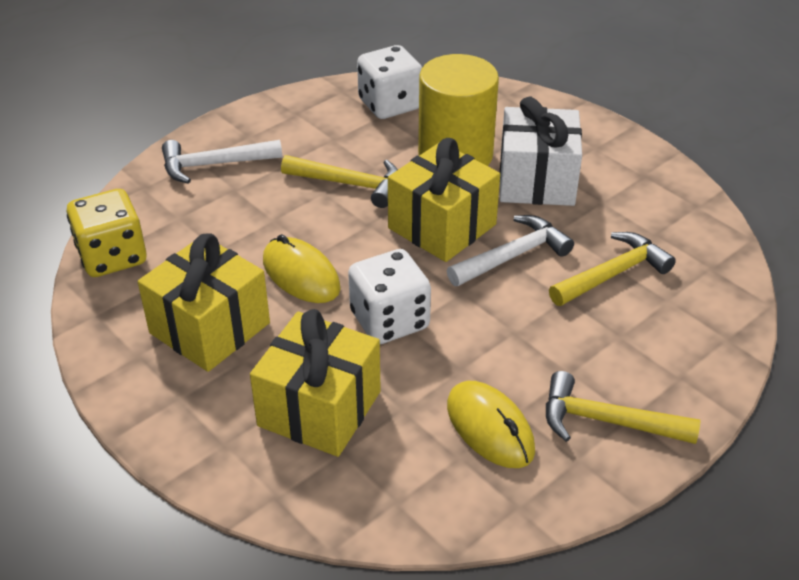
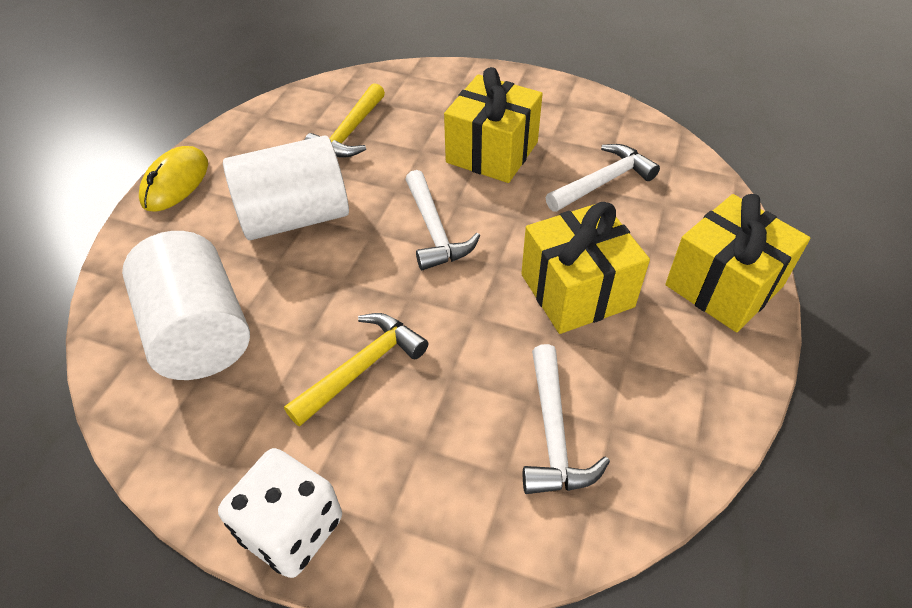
white cylinder: none = 0 -> [122,231,250,380] [223,135,349,240] = 2
white dice: [348,249,431,344] [357,45,422,119] = 2 -> [218,448,342,578] = 1
white gift: [500,97,582,206] = 1 -> none = 0
white hammer: [162,140,282,184] [447,215,574,286] = 2 -> [405,170,480,270] [523,344,610,494] [546,144,660,212] = 3
yellow cylinder: [418,54,499,166] = 1 -> none = 0
yellow dice: [67,189,147,277] = 1 -> none = 0
yellow hammer: [281,155,398,208] [546,371,700,444] [549,232,676,306] = 3 -> [284,313,428,427] [305,83,385,158] = 2
yellow mouse: [263,234,341,303] [447,381,535,468] = 2 -> [139,146,208,212] = 1

